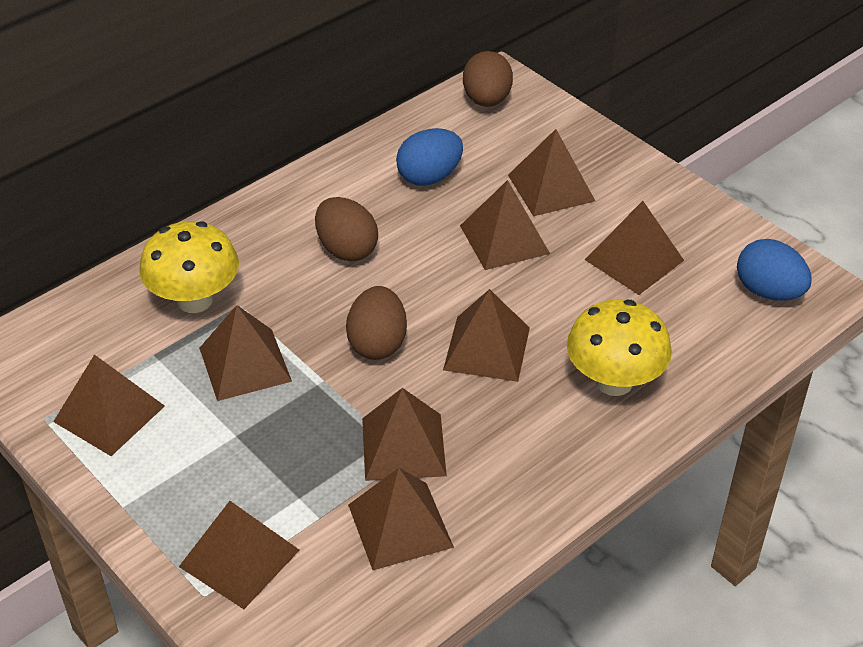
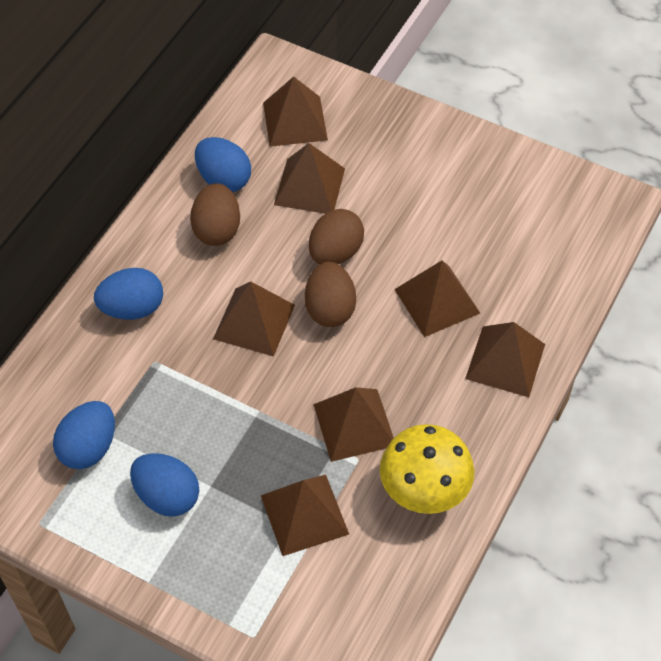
blue egg: [396,128,463,186] [737,239,812,301] = 2 -> [53,401,115,469] [94,268,163,320] [130,453,199,517] [195,137,251,192] = 4
brown pyramid: [53,354,165,456] [179,501,299,609] [199,305,292,401] [348,468,454,570] [362,388,447,481] [443,289,530,382] [460,180,550,270] [508,129,595,216] [585,201,684,295] = 9 -> [213,282,295,357] [261,475,349,556] [263,77,328,147] [274,143,345,214] [314,387,394,462] [394,260,480,337] [465,322,545,397] = 7
yellow mushroom: [139,221,239,313] [567,300,672,396] = 2 -> [380,424,474,514] = 1

